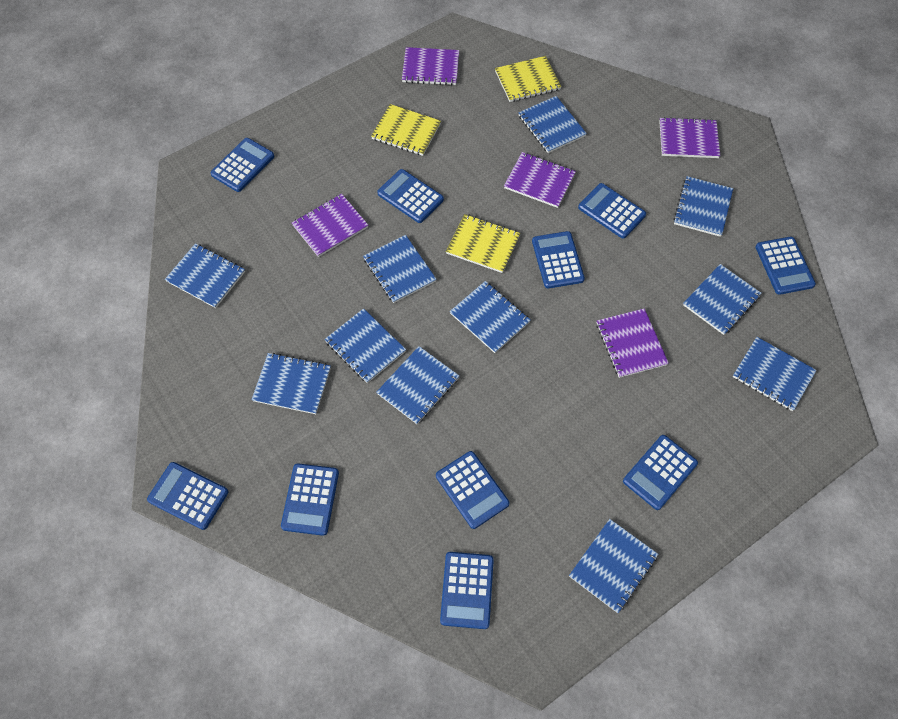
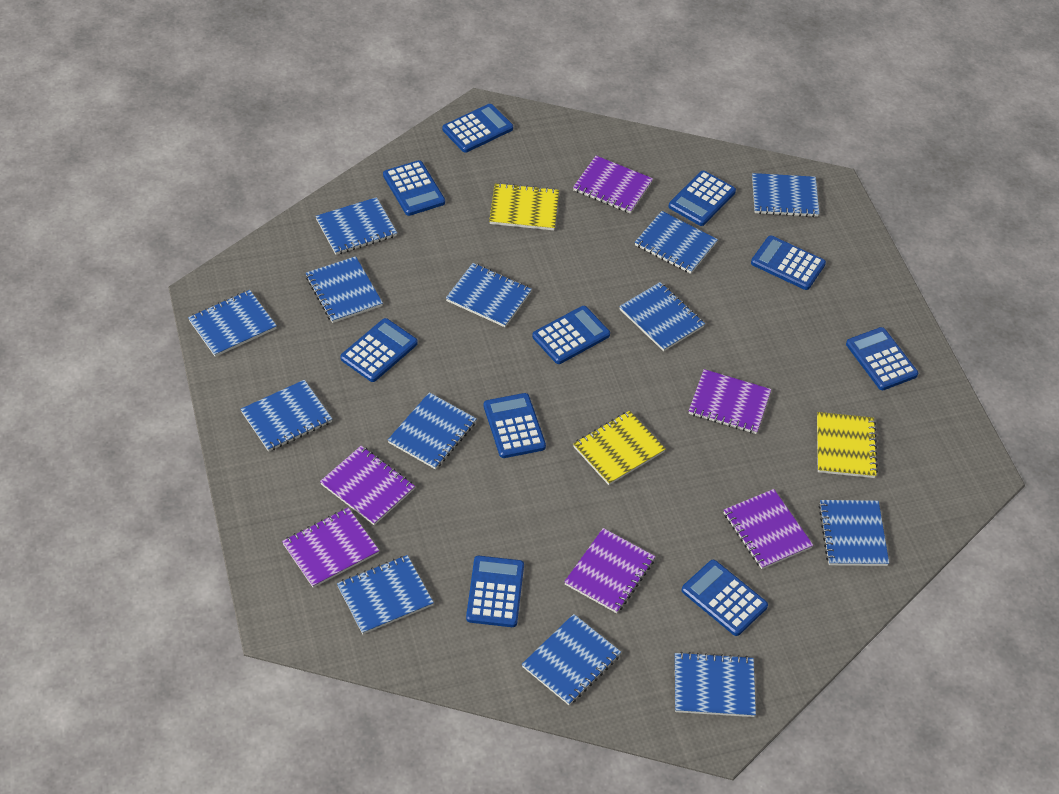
blue notebook: [165,243,245,308] [252,353,331,414] [325,308,406,383] [363,235,437,303] [376,346,459,424] [450,281,531,353] [518,96,587,153] [569,519,658,613] [673,176,733,237] [683,264,762,335] [733,337,817,411] = 11 -> [188,290,277,357] [241,380,332,452] [306,256,383,323] [316,197,397,255] [337,555,434,634] [388,392,477,469] [446,263,532,327] [522,614,621,705] [619,282,705,351] [635,211,718,274] [675,652,756,717] [752,173,819,217] [818,500,889,566] = 13
purple notebook: [292,194,368,257] [402,47,459,85] [504,152,576,208] [596,308,669,378] [659,117,720,158] = 5 -> [282,507,379,588] [320,446,415,525] [564,528,655,613] [573,156,653,214] [689,369,771,434] [724,489,813,569] = 6

